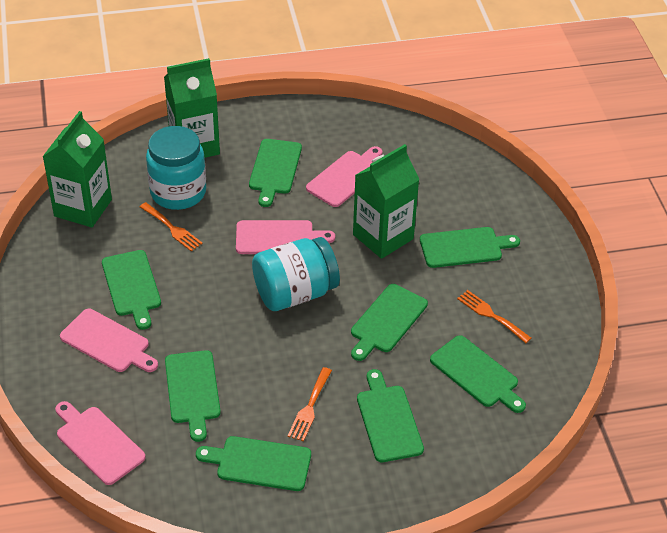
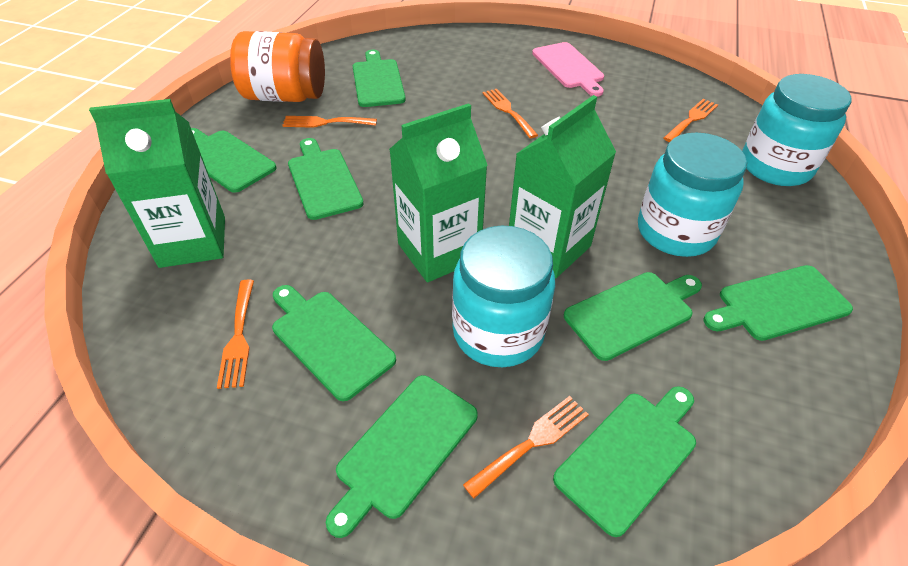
orange fork: [140,202,203,251] [288,367,332,442] [457,290,531,343] = 3 -> [217,279,254,389] [282,116,377,128] [463,396,589,498] [482,89,538,138] [663,99,718,142] = 5
orange jar: none = 0 -> [230,31,325,102] = 1
pink cutting board: [55,401,146,485] [60,309,158,372] [236,220,335,254] [306,146,382,207] = 4 -> [532,42,604,97] = 1
turquoise jar: [146,126,206,210] [252,237,340,311] = 2 -> [452,226,555,367] [638,133,747,257] [742,74,851,186] = 3

